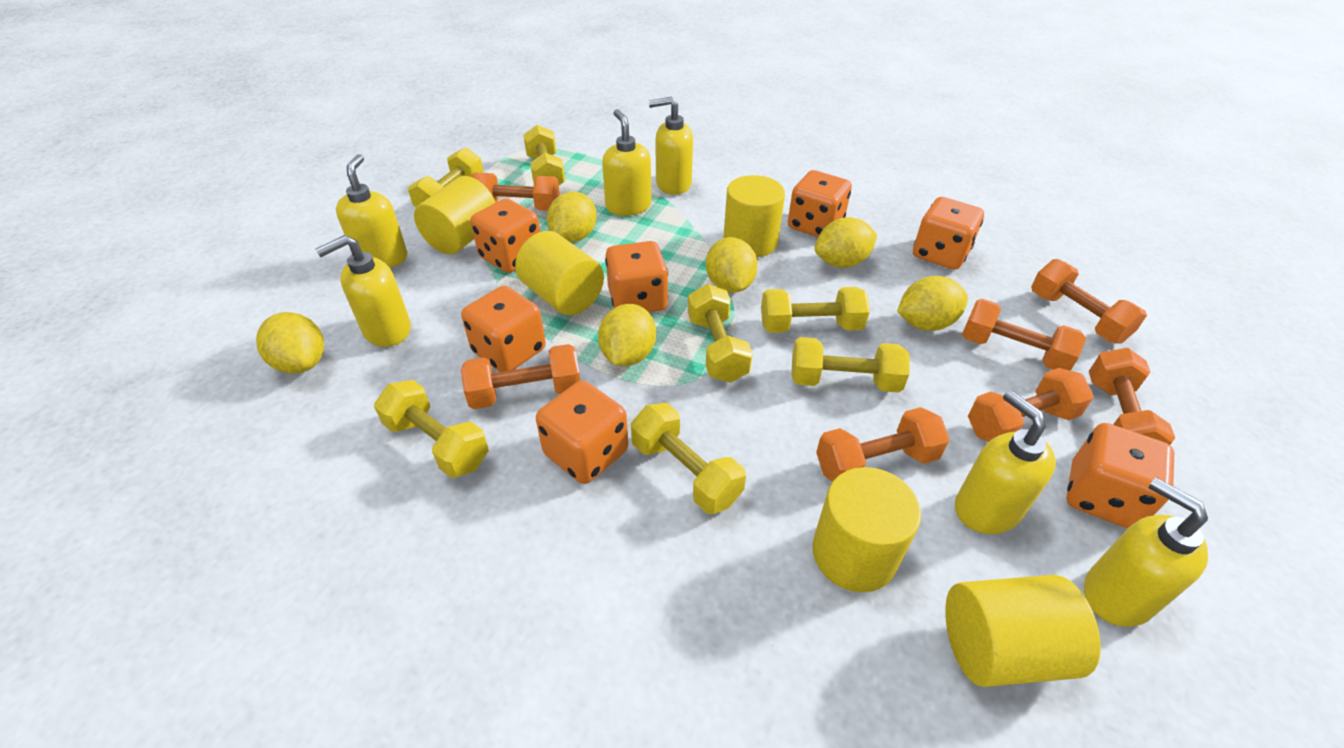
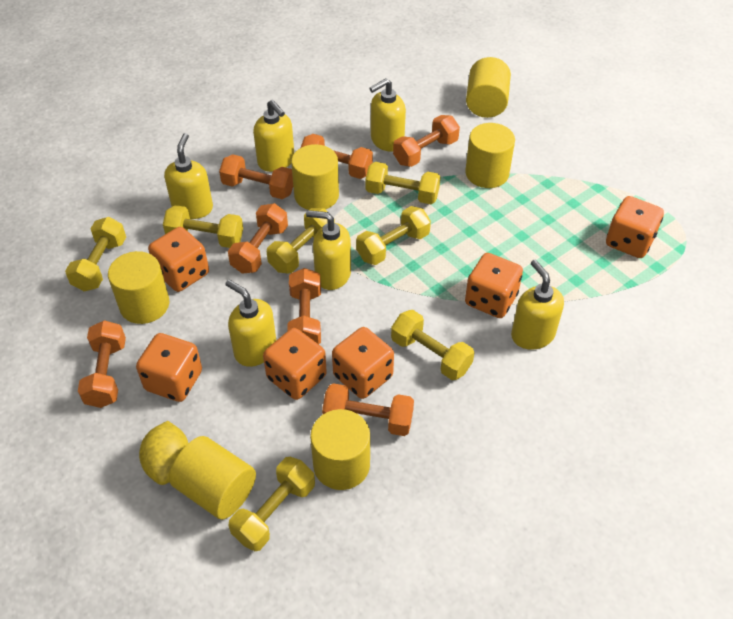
orange dice: [461,286,546,372] [470,199,540,273] [536,380,628,484] [605,241,668,312] [788,170,852,237] [913,197,984,270] [1066,423,1174,529] = 7 -> [136,333,202,402] [148,227,209,292] [263,328,327,400] [332,327,394,399] [465,253,523,318] [606,196,664,258] = 6
yellow cylinder: [414,176,496,254] [515,231,604,315] [723,175,785,257] [812,467,921,592] [945,575,1101,687] = 5 -> [108,251,169,324] [169,436,256,520] [291,144,339,210] [310,409,370,490] [465,123,515,188] [466,57,511,118] = 6
yellow lemon: [256,312,324,374] [547,192,597,243] [598,304,656,366] [706,237,758,293] [815,217,877,268] [897,276,968,331] = 6 -> [139,421,188,485] = 1

